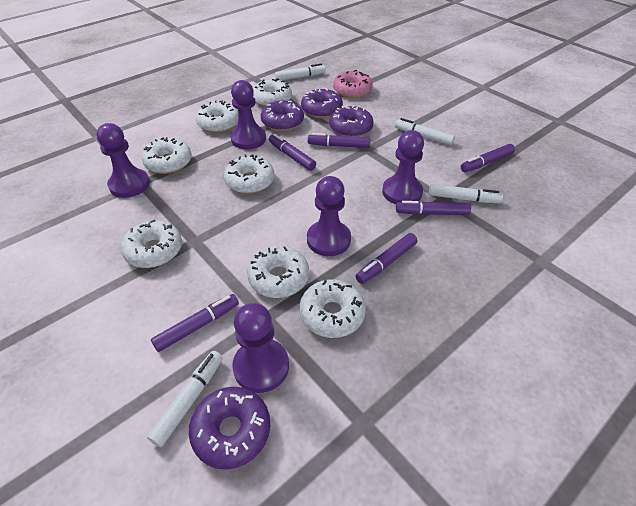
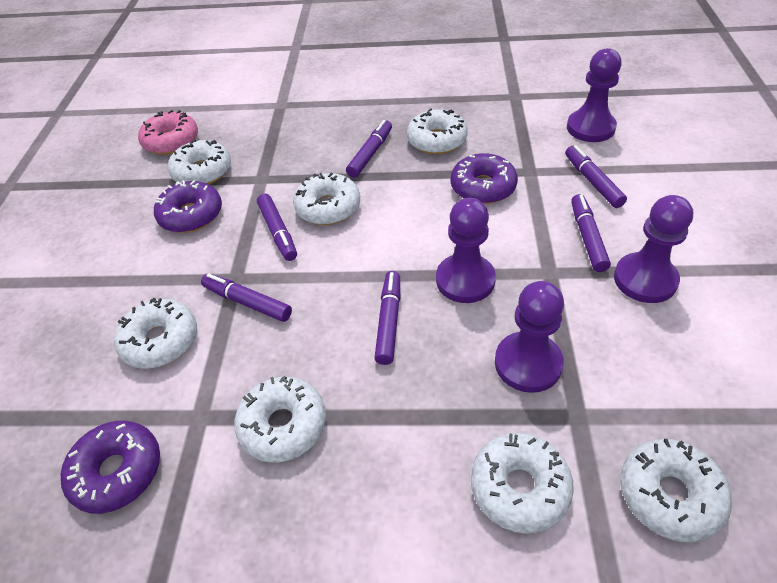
purple donut: [189,387,270,470] [261,100,304,131] [301,88,343,118] [329,105,374,137] = 4 -> [60,421,160,514] [154,180,222,233] [451,153,518,204] = 3
purple pawn: [96,123,150,198] [230,80,266,149] [232,303,289,393] [307,176,351,256] [382,130,424,204] = 5 -> [436,198,496,303] [495,281,564,393] [567,48,622,142] [614,195,693,303] = 4
white marker: [147,351,223,447] [275,64,326,81] [395,118,455,145] [429,184,503,203] = 4 -> none = 0

